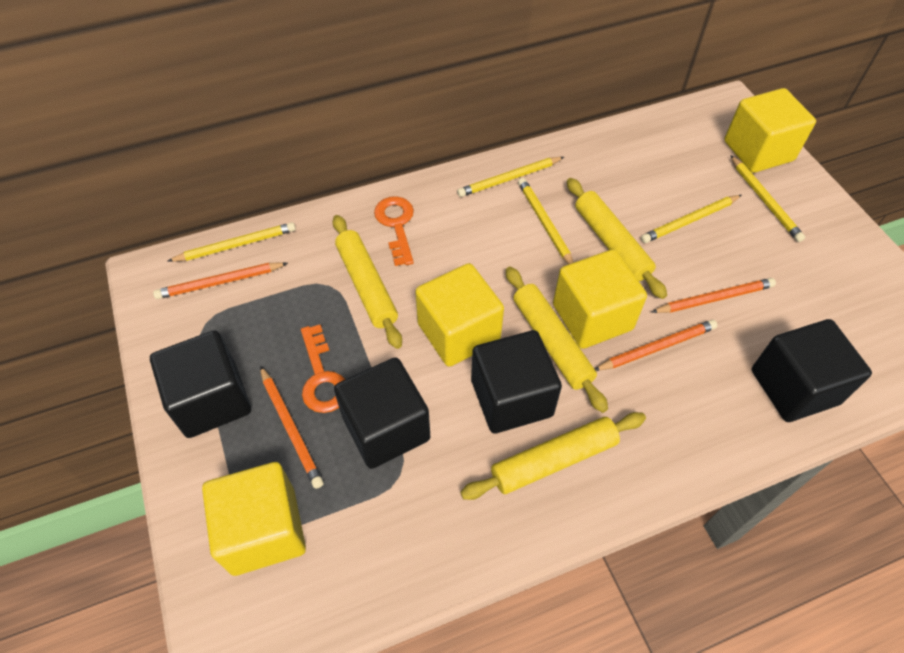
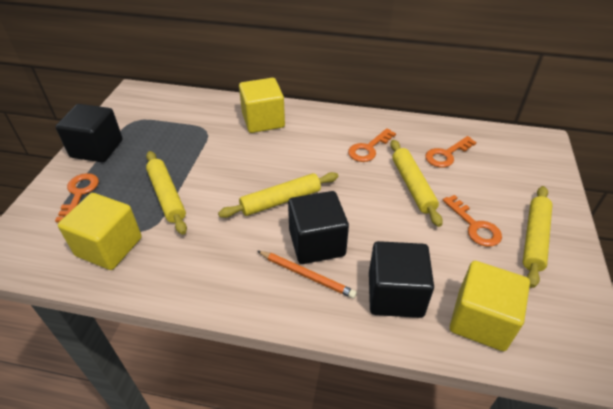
black cube: [150,330,251,438] [334,357,430,469] [471,330,562,433] [752,319,872,422] = 4 -> [56,104,123,162] [288,191,349,264] [369,241,434,318] = 3
orange key: [301,325,345,413] [374,196,414,266] = 2 -> [55,173,99,223] [348,128,396,162] [425,136,477,168] [443,195,502,247] = 4
orange pencil: [153,262,288,299] [260,366,324,489] [595,320,718,371] [652,278,776,313] = 4 -> [258,251,357,299] = 1
yellow cube: [202,462,306,576] [415,263,504,367] [553,249,647,349] [724,88,816,173] = 4 -> [58,193,142,270] [239,78,285,133] [450,261,530,351] = 3
yellow pencil: [168,222,296,262] [457,157,564,197] [518,178,574,264] [641,195,742,243] [730,155,805,242] = 5 -> none = 0

